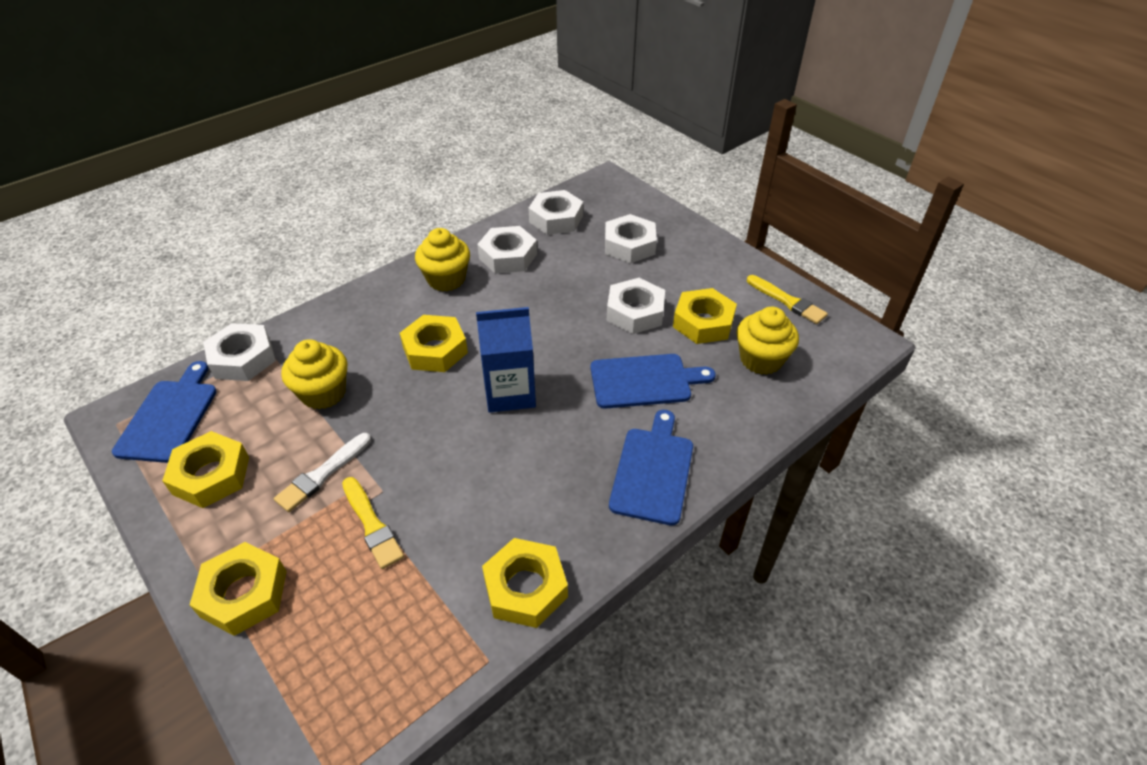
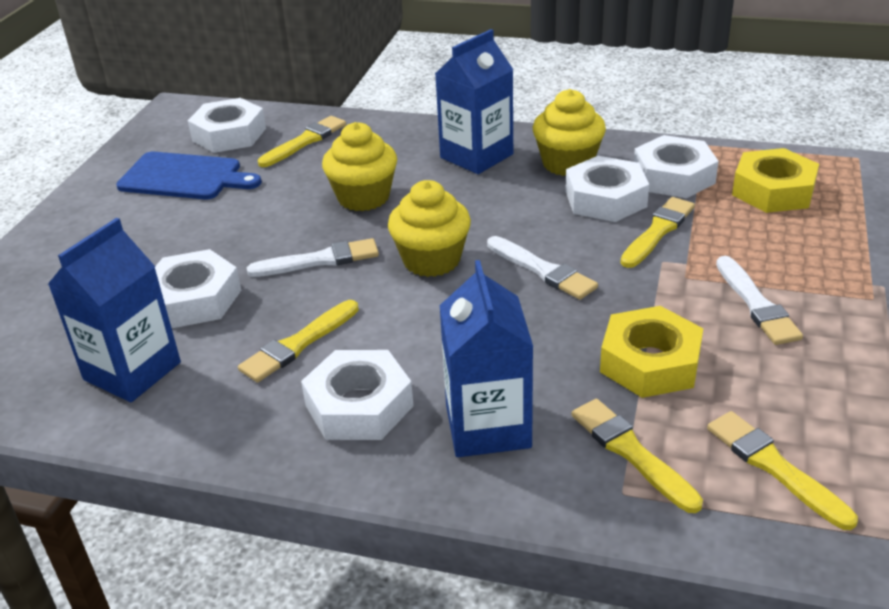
blue carton: [476,307,536,413] = 1 -> [48,218,181,402] [435,29,513,174] [439,260,533,457] = 3
blue cutting board: [112,361,217,463] [591,354,716,409] [609,410,693,525] = 3 -> [116,152,262,199] = 1
white brush: [274,433,371,512] = 1 -> [247,238,379,277] [487,236,598,300] [716,256,803,345] = 3
yellow brush: [342,477,404,569] [747,275,828,324] = 2 -> [238,300,359,383] [258,116,346,167] [572,399,703,513] [620,197,695,268] [707,411,858,530] = 5
yellow nut: [162,431,249,508] [190,542,287,636] [400,315,468,372] [482,538,568,628] [673,288,737,344] = 5 -> [600,306,703,398] [732,148,819,213] = 2

